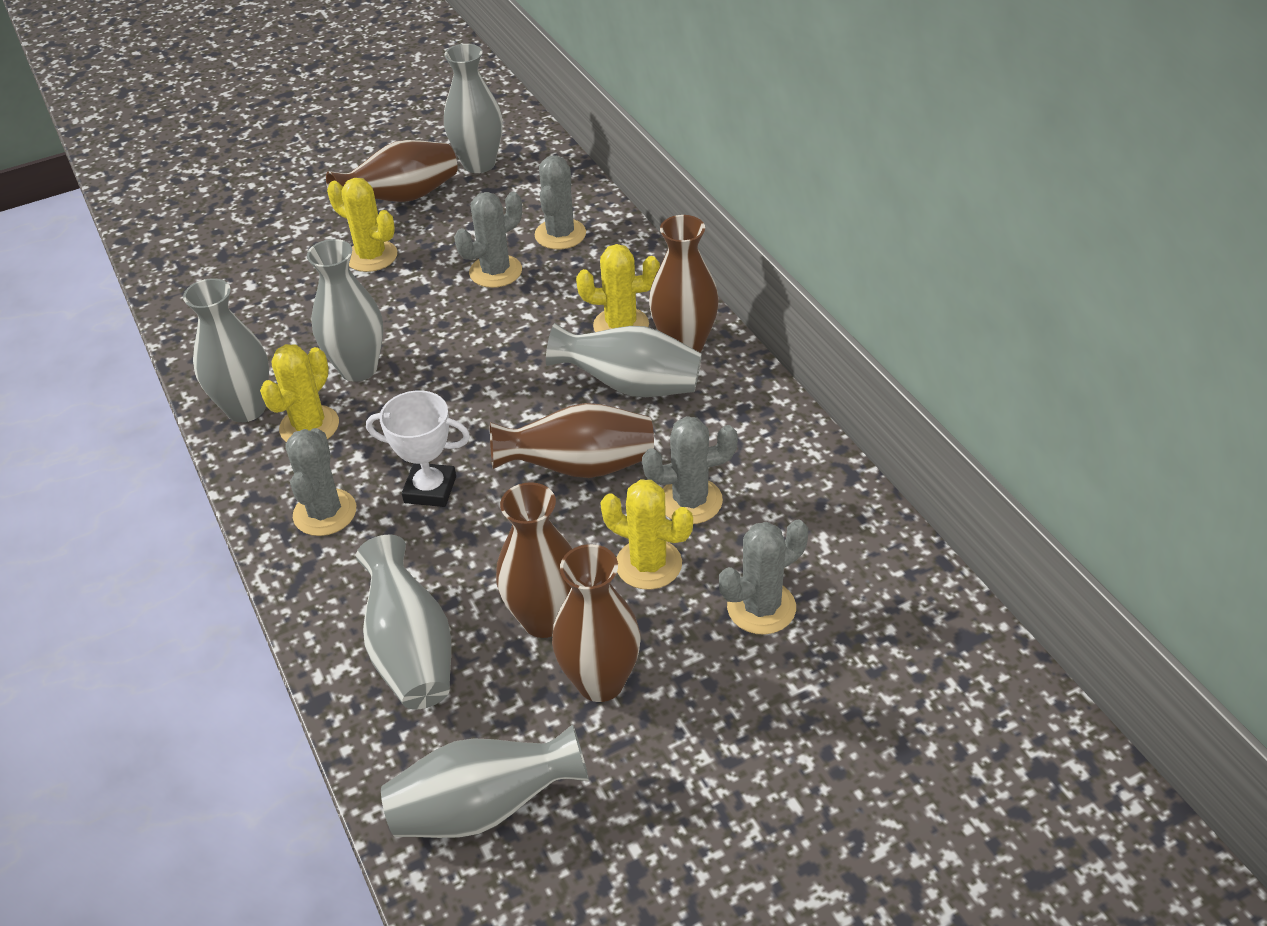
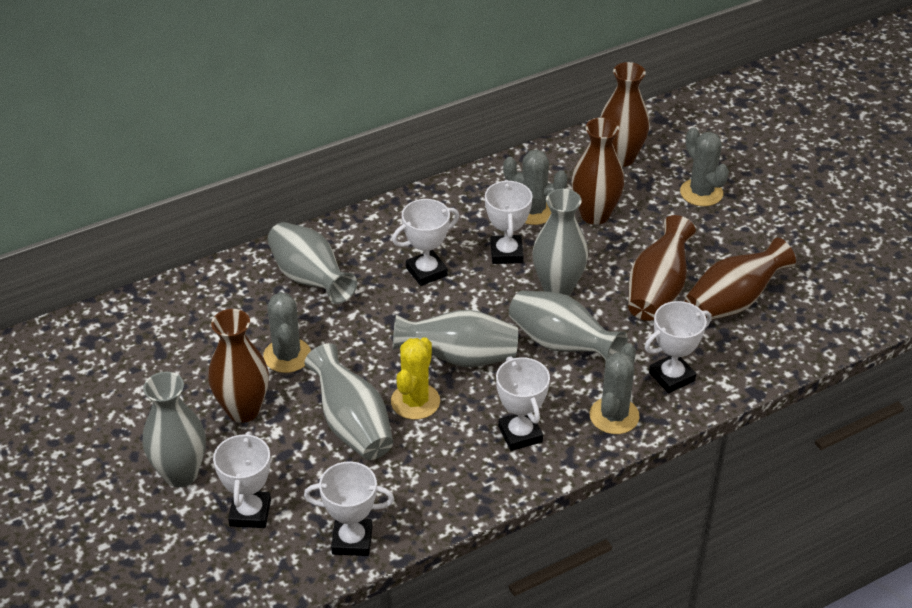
grey cactus: [285,428,356,536] [455,192,522,288] [535,155,586,249] [642,416,738,524] [719,519,808,635] = 5 -> [263,292,311,373] [503,149,568,225] [590,343,640,434] [680,127,729,206] = 4
white trophy: [366,390,470,507] = 1 -> [213,431,271,528] [304,461,394,556] [392,199,459,286] [485,180,532,264] [496,356,550,451] [645,301,712,393] = 6
yellow cactus: [260,344,339,442] [327,178,397,272] [576,244,660,332] [600,480,693,590] = 4 -> [391,337,440,420] = 1

